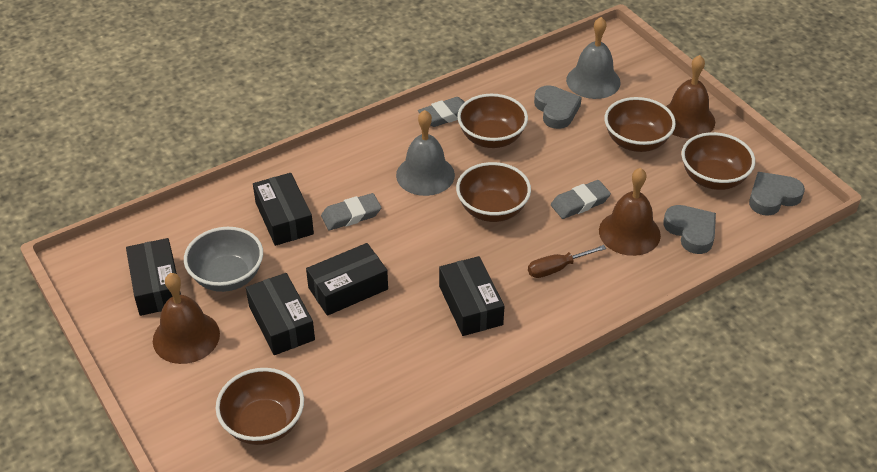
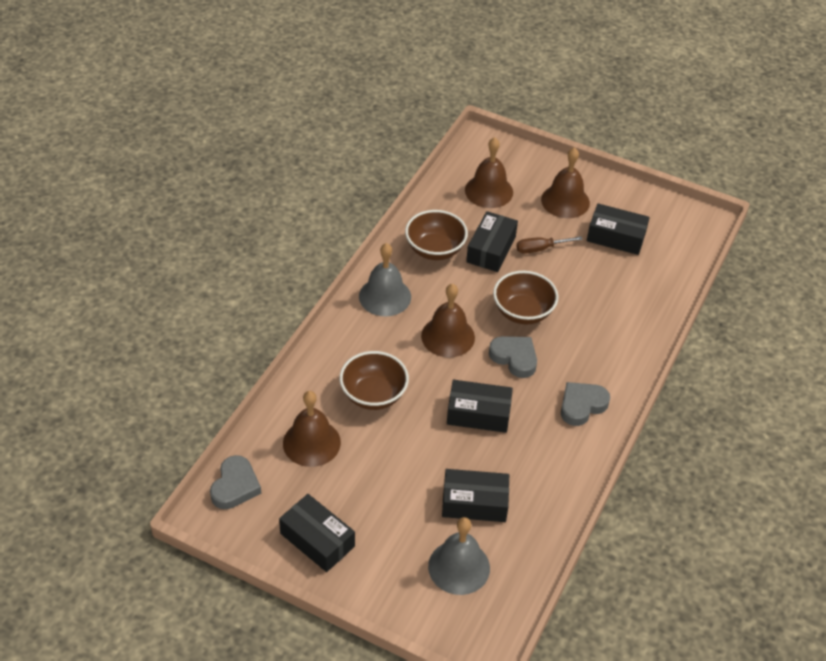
brown bell: [153,273,220,364] [599,168,661,256] [666,55,715,139] = 3 -> [283,391,341,467] [421,284,475,358] [465,137,513,208] [541,147,590,218] = 4
brown bowl: [215,368,304,445] [456,162,531,222] [457,94,528,148] [604,97,676,152] [681,132,755,190] = 5 -> [339,351,409,410] [405,210,468,260] [493,271,558,324] = 3
grey bowl: [184,227,263,292] = 1 -> none = 0
grey eraser: [321,193,381,231] [418,97,465,127] [551,180,611,219] = 3 -> none = 0

